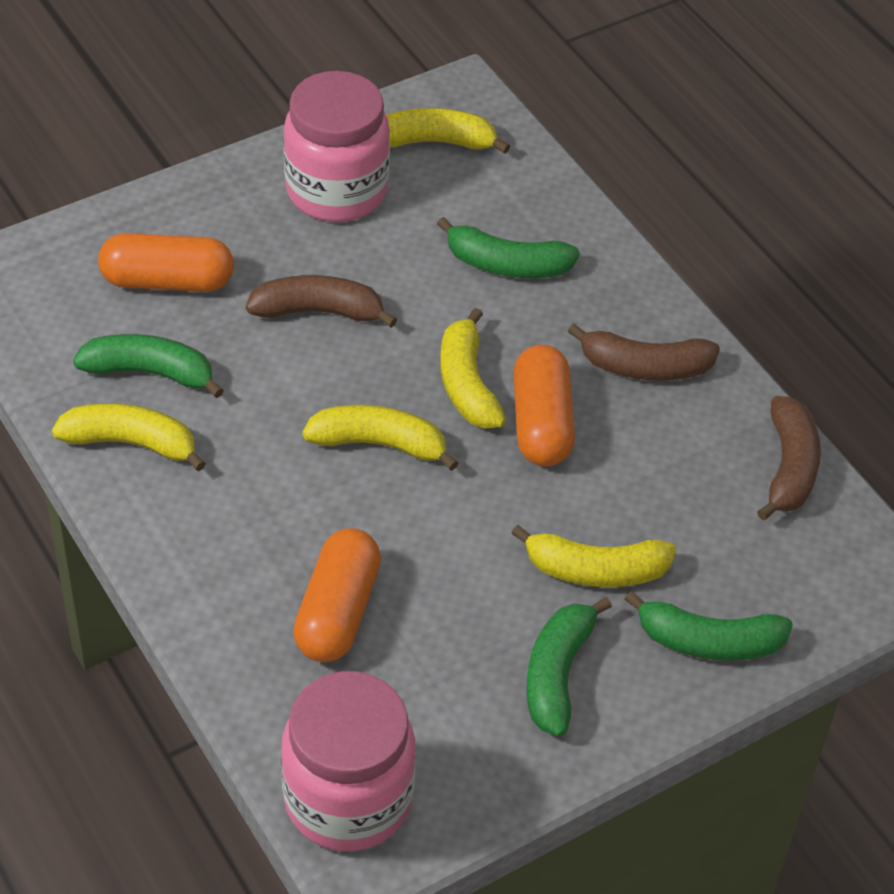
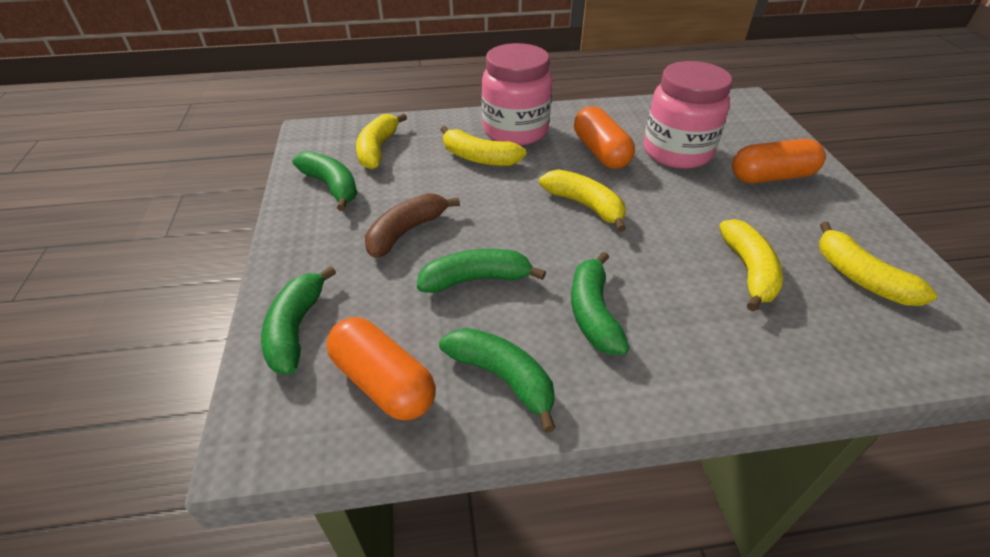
brown banana: [246,275,397,328] [568,324,720,381] [757,396,821,521] = 3 -> [365,193,460,258] = 1
green banana: [73,334,224,398] [437,217,580,278] [526,597,612,737] [625,591,793,661] = 4 -> [261,266,336,374] [292,151,357,211] [417,249,546,293] [439,328,555,433] [571,252,630,354] = 5

